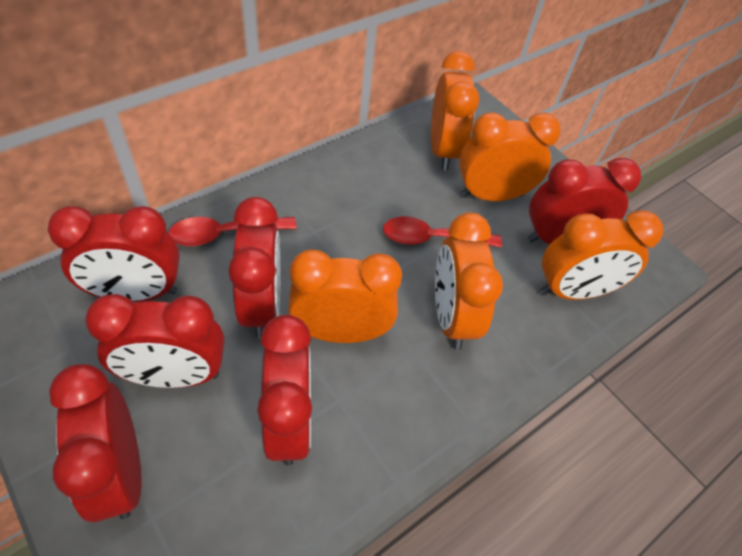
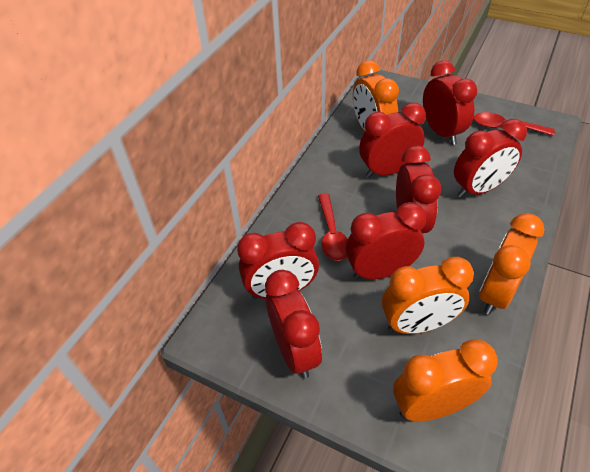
orange clock: [288,250,402,343] [431,51,479,170] [435,212,503,350] [459,112,561,201] [540,210,663,300] = 5 -> [353,60,399,131] [382,257,474,334] [393,339,498,422] [479,213,544,315] = 4
red clock: [48,206,180,302] [49,364,142,522] [85,294,224,388] [228,197,281,338] [257,315,312,466] [528,158,641,244] = 6 -> [237,222,319,299] [265,270,322,378] [346,202,426,280] [359,103,426,178] [396,146,441,233] [423,61,477,145] [454,119,527,198] = 7

